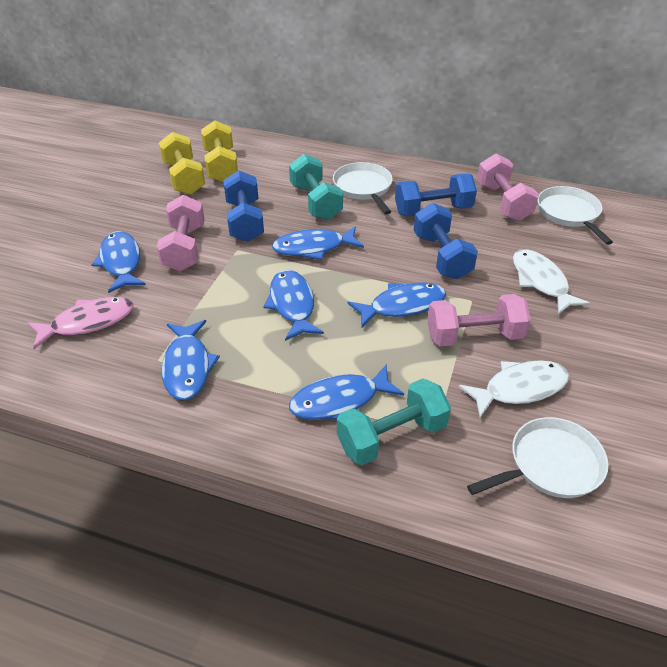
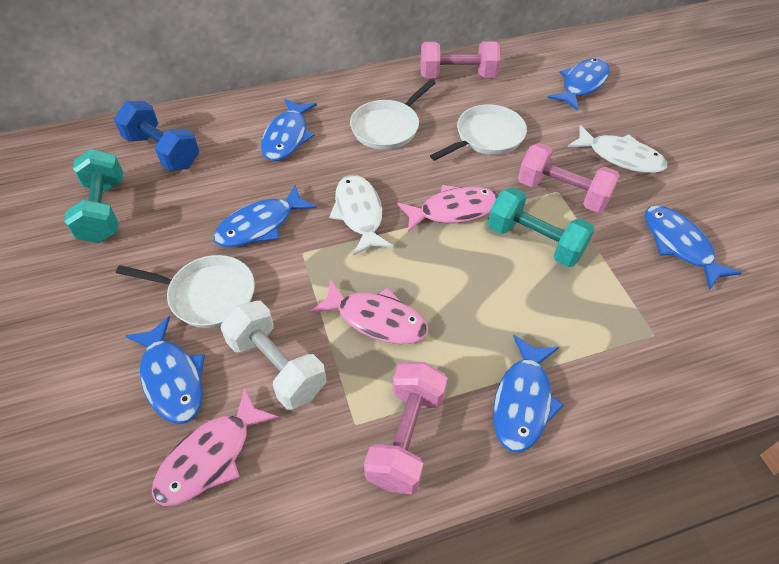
blue dumbbell: [223,170,264,242] [395,174,477,216] [414,203,478,279] = 3 -> [114,101,199,171] = 1
pink fish: [27,297,134,349] = 1 -> [152,388,279,506] [310,279,428,344] [397,185,498,232] = 3
white dumbbell: none = 0 -> [221,301,326,410] = 1
yellow dumbbell: [159,132,205,195] [201,120,238,183] = 2 -> none = 0

